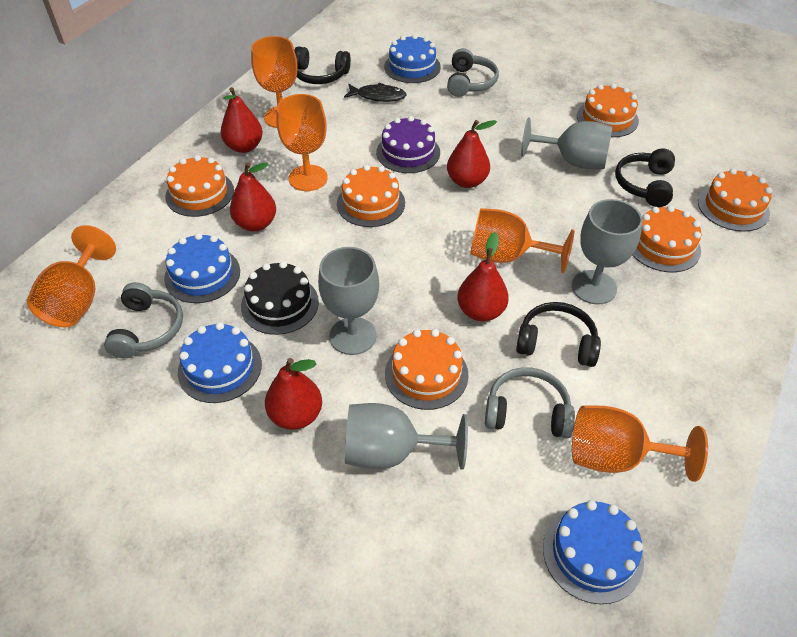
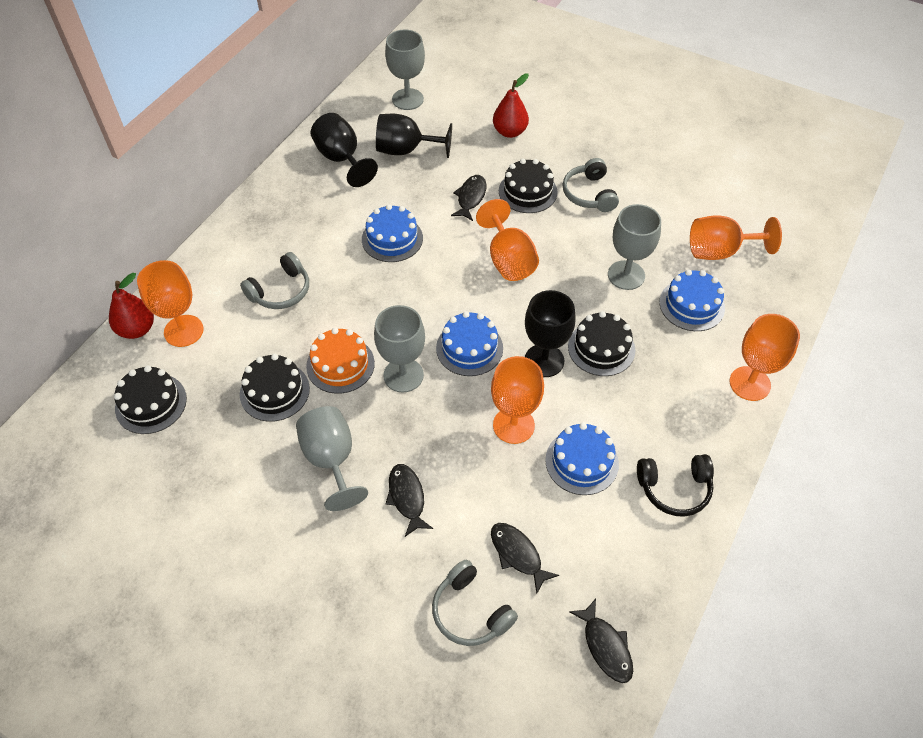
black cake: [241,261,319,335] = 1 -> [114,365,187,434] [240,354,310,422] [499,159,557,213] [568,311,636,376] = 4
black fish: [344,82,407,102] = 1 -> [386,464,433,537] [451,175,487,221] [491,523,559,594] [569,599,633,683] = 4
black goblet: none = 0 -> [311,113,378,187] [376,114,452,158] [525,290,576,377] = 3
black headphones: [294,46,351,84] [516,302,601,367] [615,148,675,207] = 3 -> [637,454,714,517] = 1
orange cake: [165,155,234,217] [337,165,405,227] [385,329,469,410] [577,84,639,137] [633,206,702,272] [698,168,772,232] = 6 -> [306,328,375,394] = 1
purple cake: [376,116,440,173] = 1 -> none = 0
red pear: [220,87,263,153] [230,162,276,231] [265,358,322,430] [447,120,497,188] [457,232,509,321] = 5 -> [109,273,154,339] [493,73,529,138] = 2

